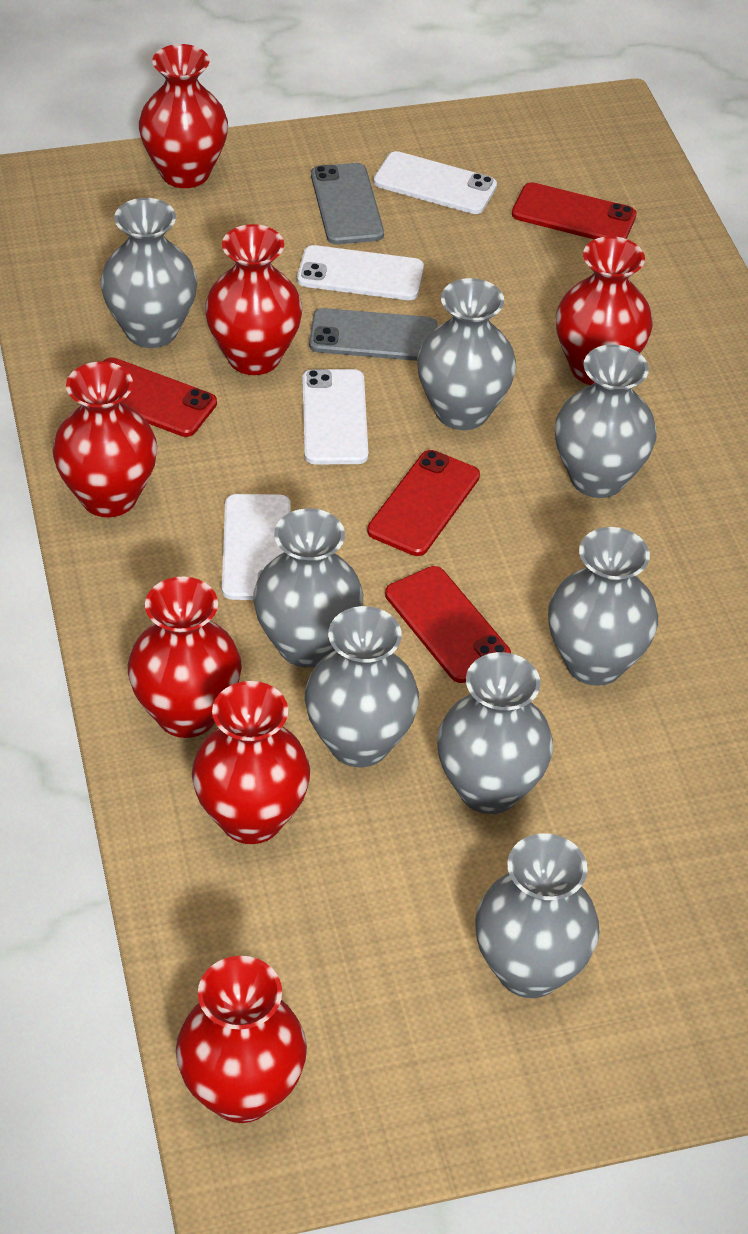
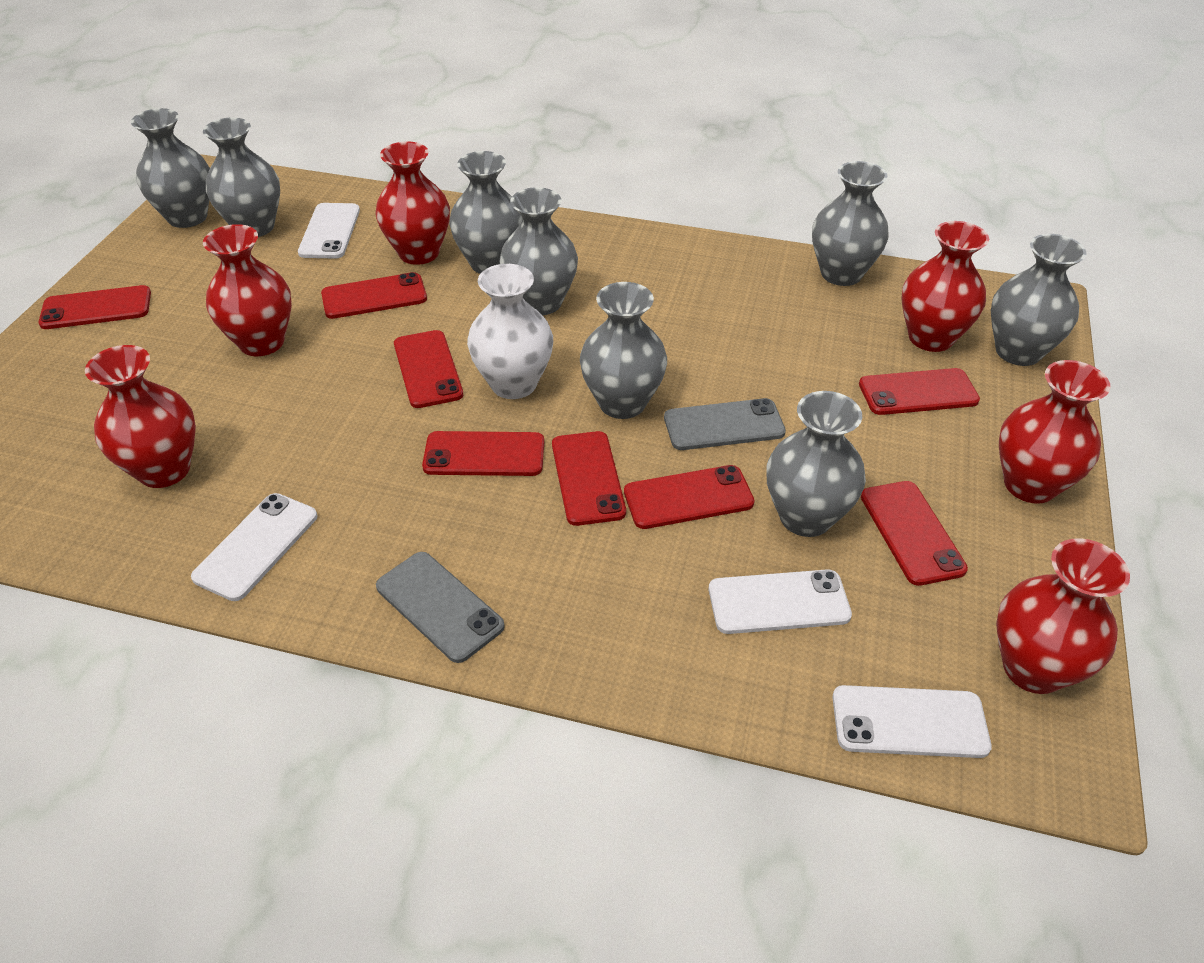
red phone: [103,357,217,437] [367,450,480,556] [385,566,511,683] [512,182,637,240] = 4 -> [38,285,151,329] [321,272,427,319] [394,330,463,408] [422,431,544,476] [552,431,626,526] [624,465,755,529] [859,368,980,415] [861,481,968,586] = 8
red vase: [52,361,157,517] [128,577,242,738] [139,44,228,188] [176,956,307,1123] [192,681,310,844] [205,224,303,375] [556,236,653,385] = 7 -> [85,345,196,488] [203,224,292,356] [375,142,450,265] [901,221,989,352] [996,538,1130,694] [999,360,1111,504] = 6
white vase: none = 0 -> [467,264,553,399] = 1

